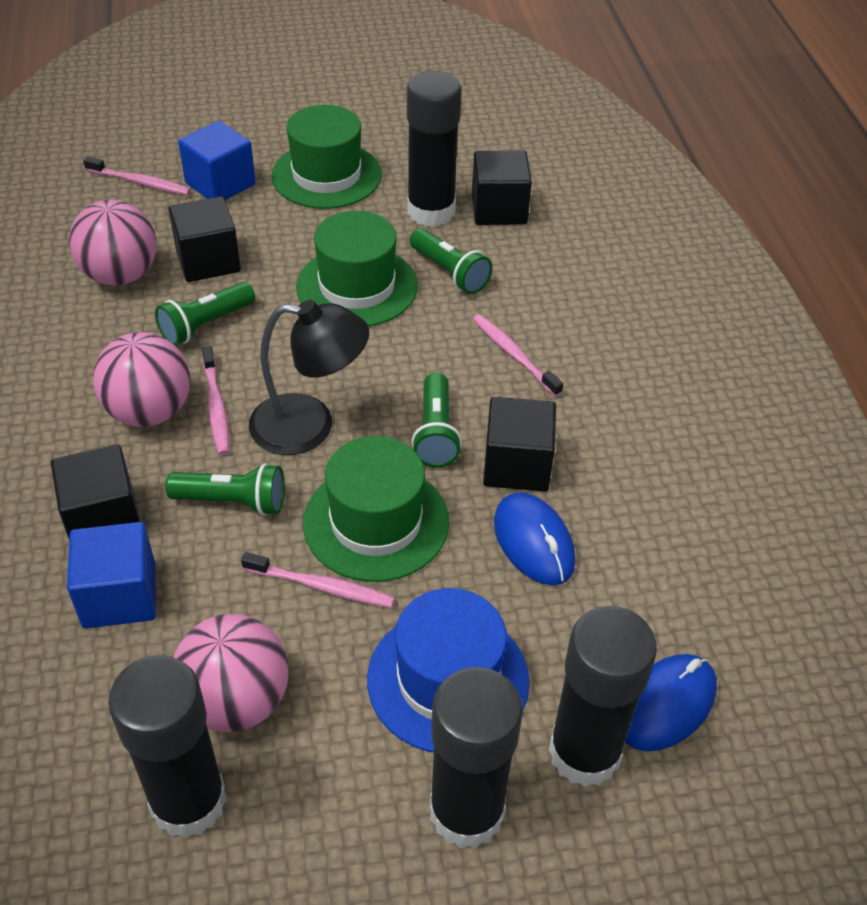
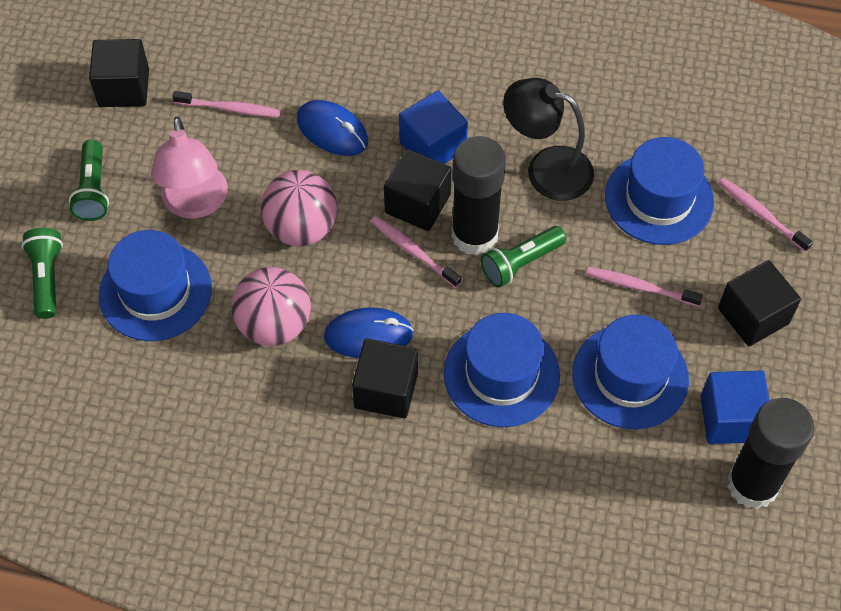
black glue stick: [108,655,227,839] [407,71,462,227] [430,667,523,848] [548,606,657,787] = 4 -> [451,136,506,256] [727,398,814,509] = 2
blue hat: [367,588,530,753] = 1 -> [99,230,212,341] [444,313,560,427] [572,315,689,429] [605,137,714,245] = 4
green flashlight: [155,282,255,346] [165,463,285,516] [409,228,493,294] [411,373,462,468] = 4 -> [22,228,63,319] [69,139,109,221] [481,226,566,288] = 3
green hat: [271,105,382,209] [296,211,418,327] [303,436,449,582] = 3 -> none = 0
pink ball: [69,200,156,285] [93,332,190,427] [174,614,289,732] = 3 -> [231,267,311,346] [261,170,337,246] = 2
pink lamp: none = 0 -> [151,116,228,219] = 1

